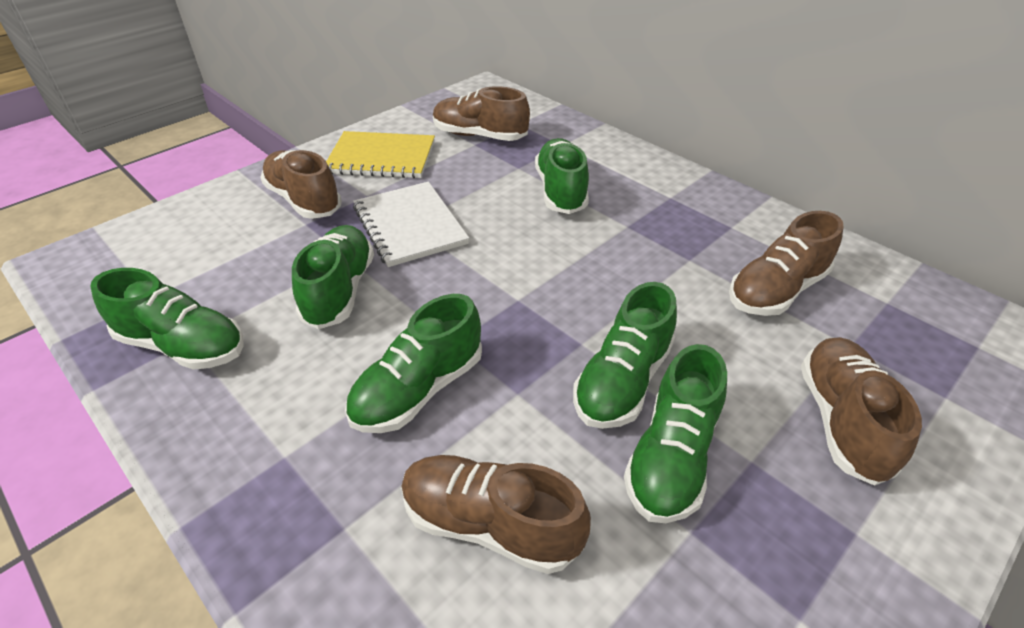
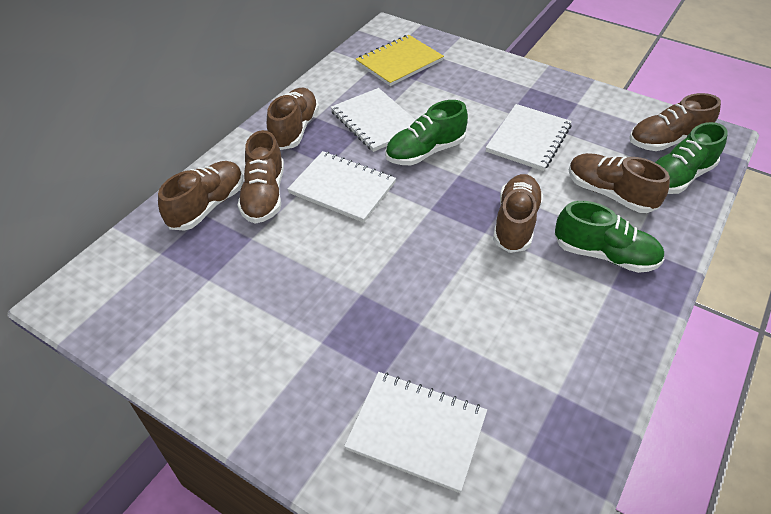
brown shoe: [260,150,342,219] [401,455,591,574] [433,86,530,141] [729,211,844,316] [801,337,922,486] = 5 -> [158,161,243,231] [238,130,284,224] [267,88,319,150] [493,174,543,253] [569,153,670,213] [629,93,721,151] = 6
green shoe: [90,268,244,370] [292,225,374,329] [345,294,482,433] [535,138,589,214] [573,282,677,429] [624,344,727,523] = 6 -> [385,100,468,165] [555,201,665,273] [655,122,728,194] = 3
white notebook: [353,182,469,267] = 1 -> [287,151,396,223] [330,88,415,152] [344,372,487,493] [486,104,572,171] = 4

